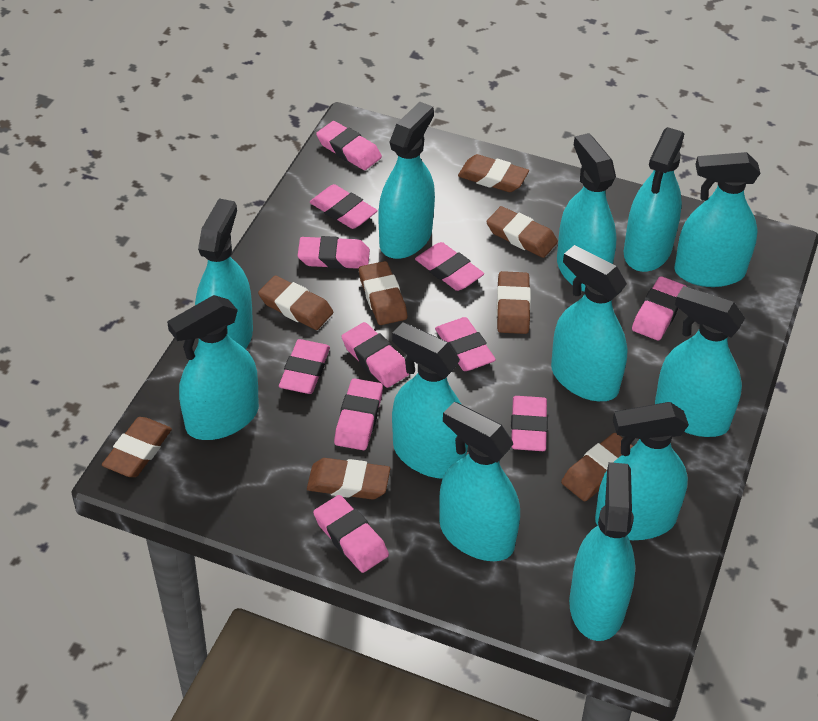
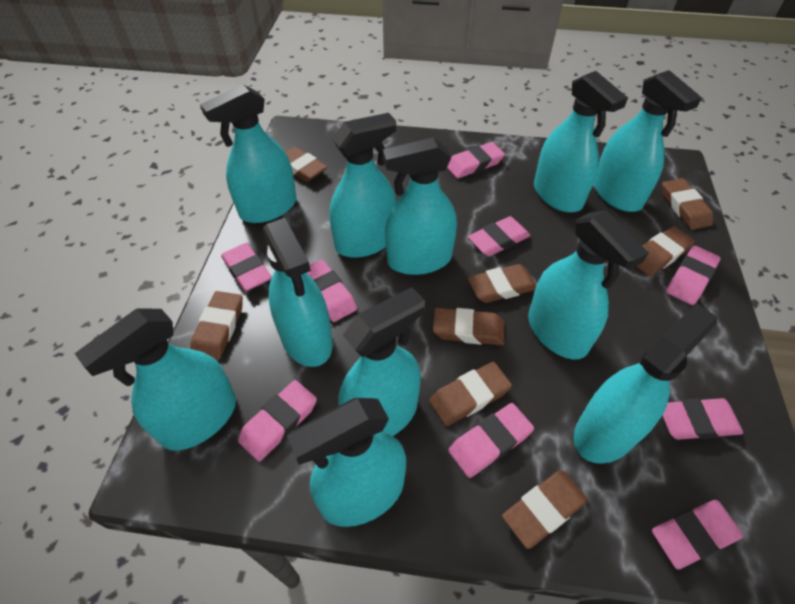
pink eraser: [279,339,330,394] [298,236,370,269] [310,184,378,229] [313,495,389,573] [316,121,382,170] [334,378,383,450] [341,322,410,388] [415,242,484,291] [435,317,496,371] [511,396,548,451] [632,276,687,341] = 11 -> [221,243,272,291] [238,380,317,462] [307,259,357,322] [447,142,505,179] [448,403,534,478] [468,216,531,256] [652,500,743,569] [662,398,743,440] [666,245,720,305] = 9
turquoise spray bottle: [167,295,259,440] [195,199,253,349] [378,102,435,259] [392,322,468,478] [439,402,520,561] [551,245,628,401] [557,133,617,292] [569,462,635,641] [595,402,689,540] [624,127,684,272] [655,286,745,437] [674,152,761,287] = 12 -> [75,308,236,451] [200,84,296,223] [262,218,333,367] [287,398,406,527] [330,113,396,258] [338,287,425,436] [383,137,457,275] [528,210,649,359] [534,71,628,213] [574,304,717,464] [594,70,702,212] = 11

